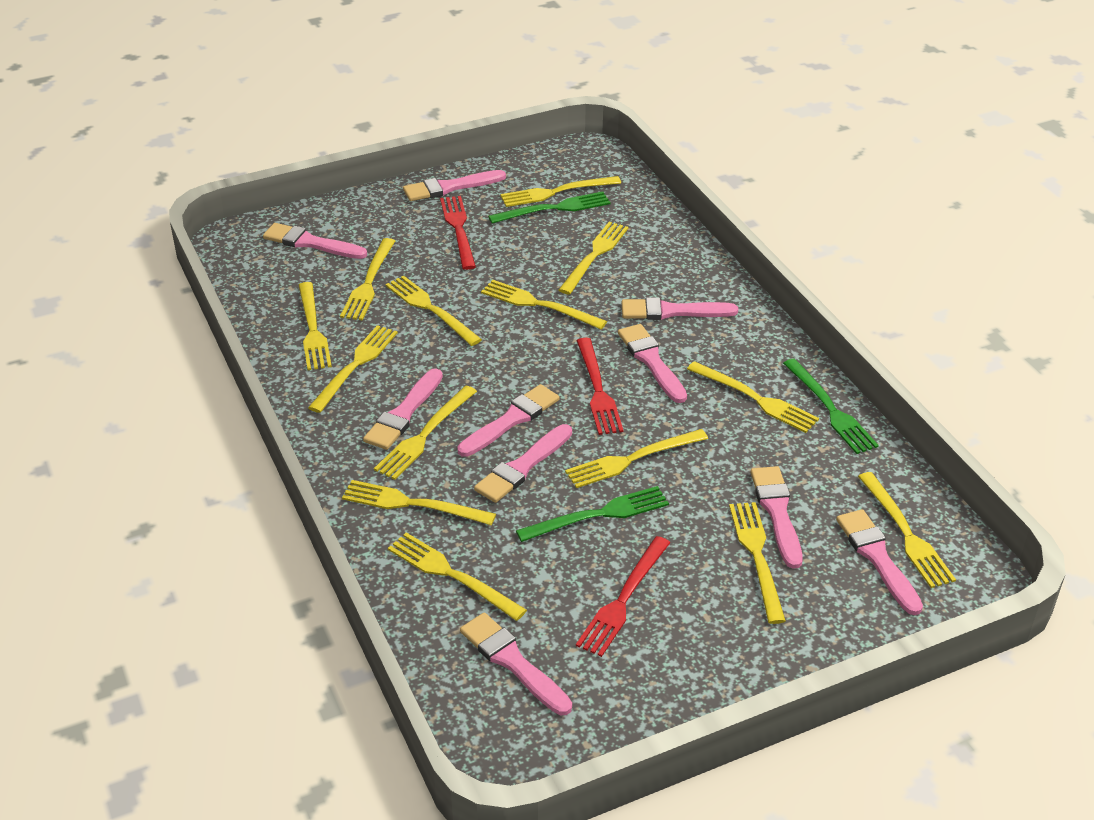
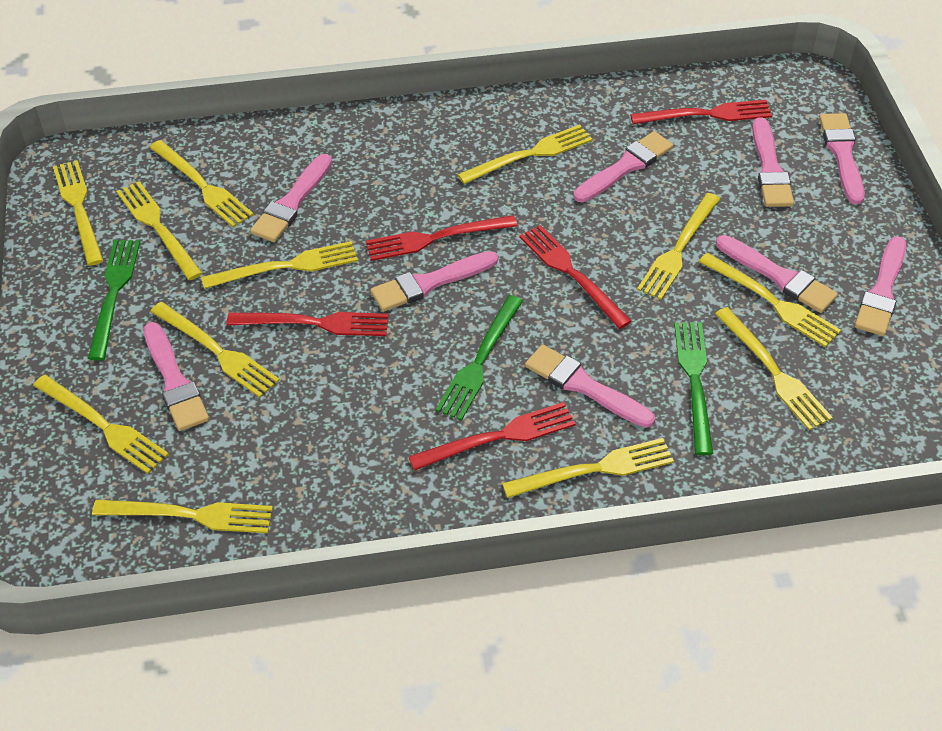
pink brush: [263,223,367,259] [363,368,443,450] [403,170,506,201] [457,384,559,457] [460,613,572,715] [474,424,572,503] [618,324,687,403] [622,297,738,320] [750,466,803,569] [836,509,923,615] = 10 -> [143,322,209,431] [250,154,332,242] [370,251,498,312] [525,344,655,428] [573,131,673,202] [716,235,838,313] [752,117,794,207] [819,113,865,204] [855,236,906,336] = 9
red fork: [440,196,476,270] [576,536,670,657] [577,338,624,435] = 3 -> [227,312,388,336] [366,215,518,261] [408,402,576,471] [519,225,632,329] [630,100,772,124] = 5
yellow fork: [299,282,332,370] [308,325,398,413] [340,238,395,320] [342,480,496,525] [374,386,477,480] [386,276,482,346] [388,532,527,621] [481,280,607,329] [500,176,621,207] [559,222,628,295] [565,429,708,488] [687,361,819,433] [729,502,786,624] [858,472,956,588] = 14 -> [33,375,169,474] [53,160,104,266] [92,500,273,533] [116,181,203,280] [149,140,254,227] [150,302,280,398] [201,241,358,289] [457,125,593,184] [502,438,674,498] [637,193,720,300] [699,253,841,347] [715,307,833,430] = 12

